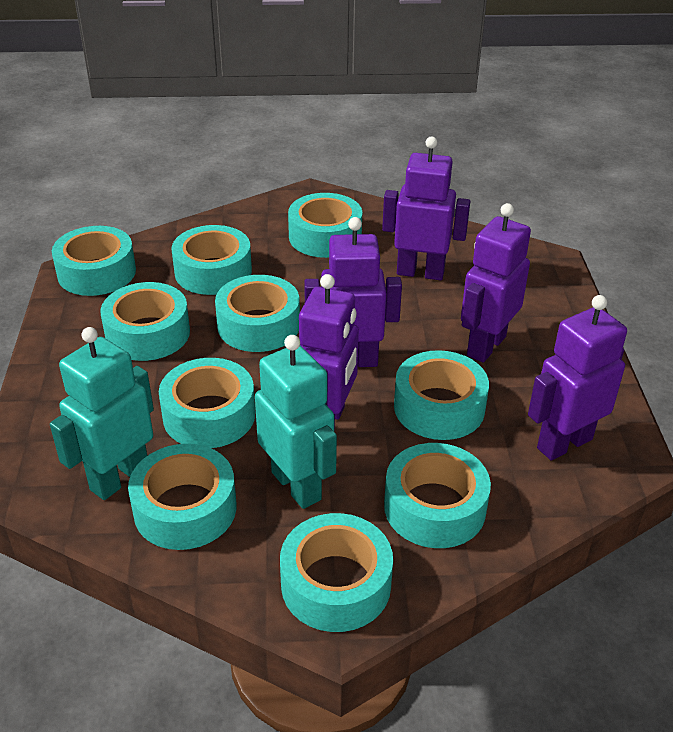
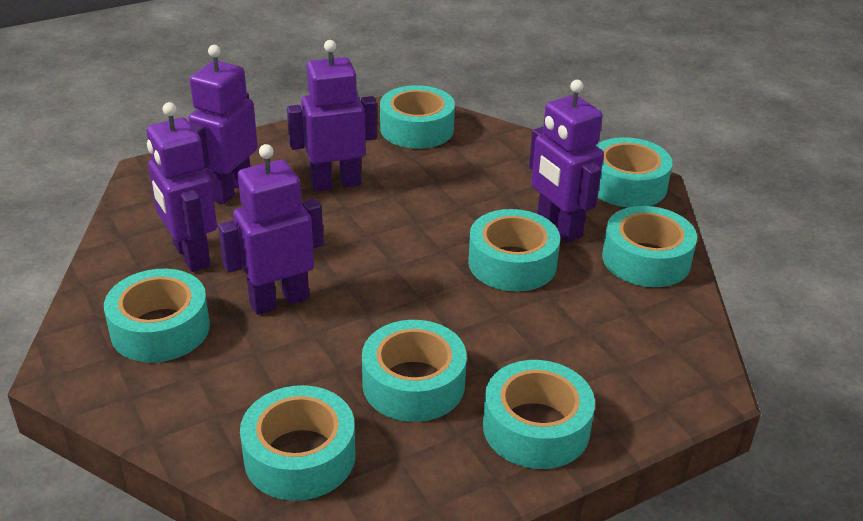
turquoise robot: [50,327,154,500] [255,335,337,509] = 2 -> none = 0
turquoise tape: [52,226,136,296] [100,282,190,361] [128,444,236,550] [159,358,255,448] [171,225,252,295] [215,275,300,352] [280,513,393,632] [288,193,362,258] [384,443,491,548] [394,350,489,440] = 10 -> [104,269,210,363] [240,385,356,501] [362,320,467,422] [380,85,455,149] [468,209,560,292] [483,360,595,469] [596,137,673,208] [602,206,697,287] = 8

